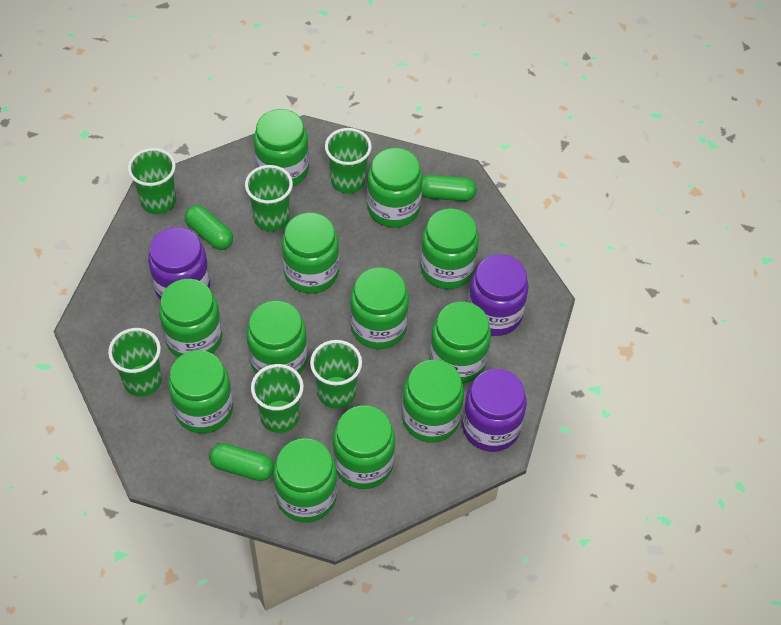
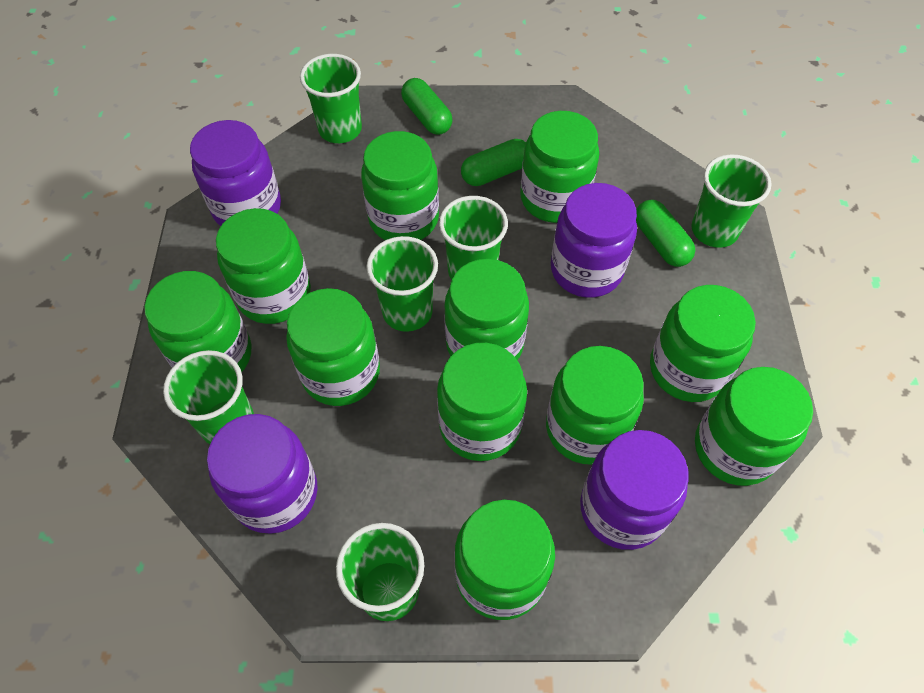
green jar: [159,279,222,358] [168,350,233,434] [247,301,307,374] [254,109,309,186] [273,438,337,523] [282,213,339,294] [333,405,395,489] [350,267,409,349] [367,148,423,228] [402,359,464,443] [420,208,479,289] [430,301,491,384] = 12 -> [144,271,252,373] [216,208,311,324] [286,288,380,406] [361,131,439,240] [437,343,527,461] [444,259,529,360] [454,499,555,620] [520,111,599,223] [546,346,644,465] [650,285,756,402] [695,367,813,486] = 11
purple jar: [148,227,210,300] [462,369,527,452] [468,254,529,336] = 3 -> [190,120,281,226] [207,414,318,534] [551,183,637,298] [580,430,689,550] = 4

